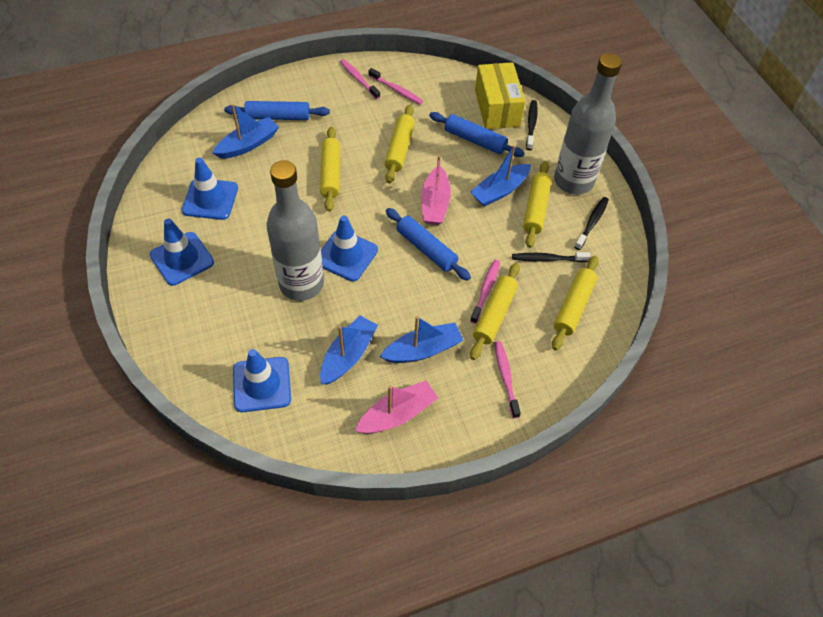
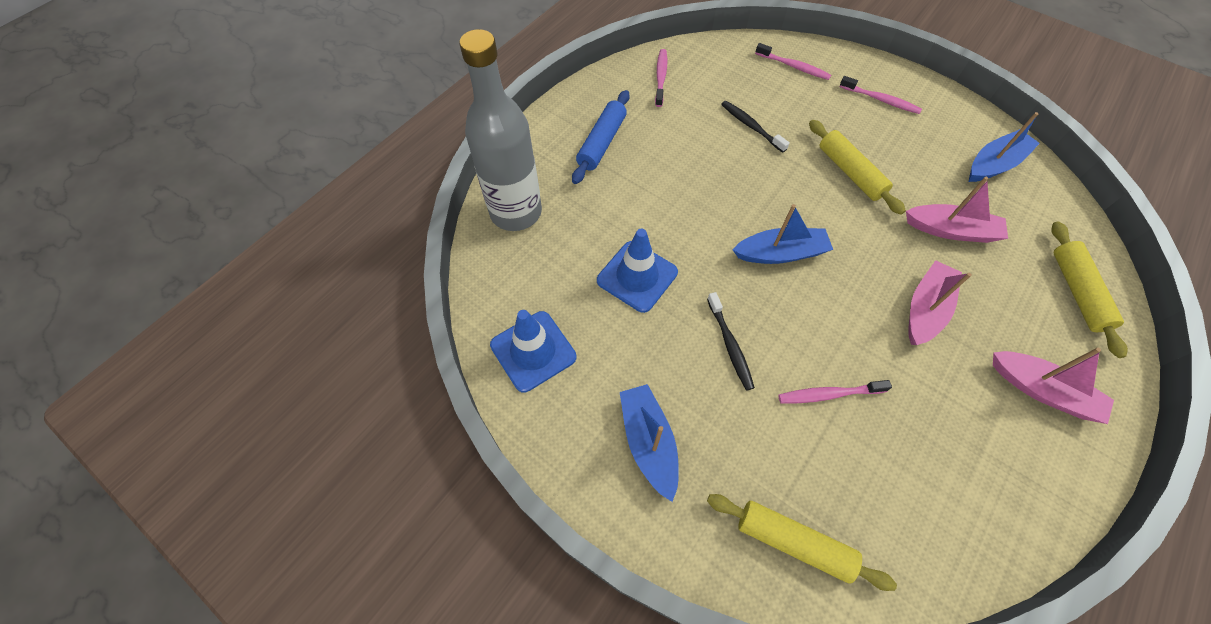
black toothbrush: [512,252,591,262] [526,100,538,150] [575,197,609,250] = 3 -> [707,292,755,391] [721,101,790,153] = 2
blue boat: [213,104,279,159] [320,315,378,385] [380,316,463,363] [470,145,531,207] = 4 -> [620,384,679,502] [732,204,833,264] [969,112,1040,182] = 3
blue rolling pin: [224,101,330,120] [386,208,471,281] [429,112,525,157] = 3 -> [572,90,630,184] = 1
blue traffic cone: [150,219,214,286] [182,157,238,220] [233,349,291,412] [321,215,378,281] = 4 -> [490,310,576,392] [597,229,678,313] = 2
grey bottle: [267,160,324,301] [554,53,622,194] = 2 -> [459,29,542,231] = 1
pink boat: [355,380,438,434] [421,155,451,225] = 2 -> [906,177,1008,243] [908,260,972,345] [993,348,1114,424] = 3
yellow box: [475,62,525,129] = 1 -> none = 0
yellow rolling pin: [320,127,340,212] [385,105,415,184] [470,263,520,360] [523,161,551,248] [552,256,598,350] = 5 -> [707,494,897,591] [809,120,906,215] [1051,221,1128,358] = 3

